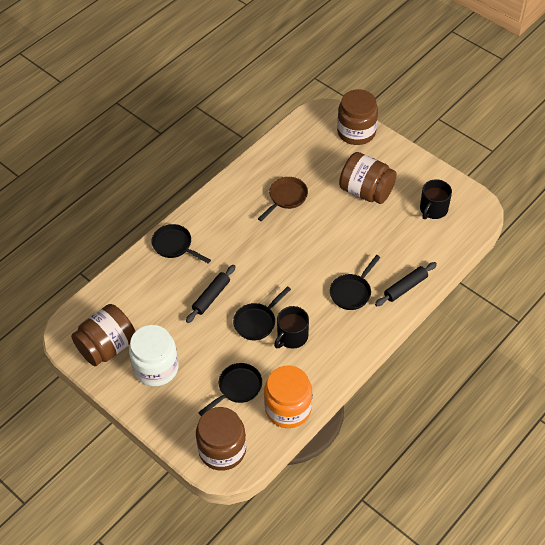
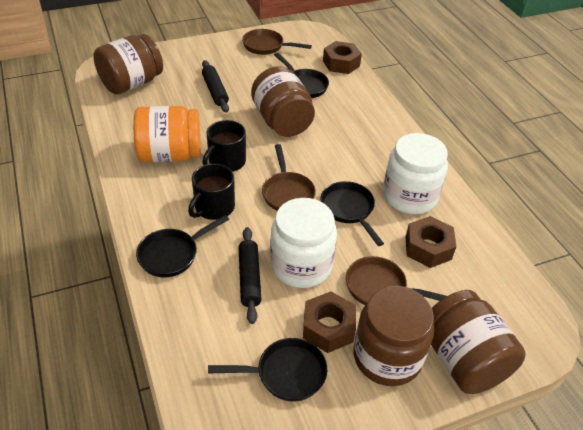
brown nut: none = 0 -> [303,291,356,353] [323,41,362,74] [406,216,456,268] = 3
brown pan: [258,177,308,221] = 1 -> [242,29,312,55] [262,144,316,211] [346,256,446,305] = 3
white jar: [129,325,179,386] = 1 -> [270,198,337,288] [383,133,448,214] = 2

